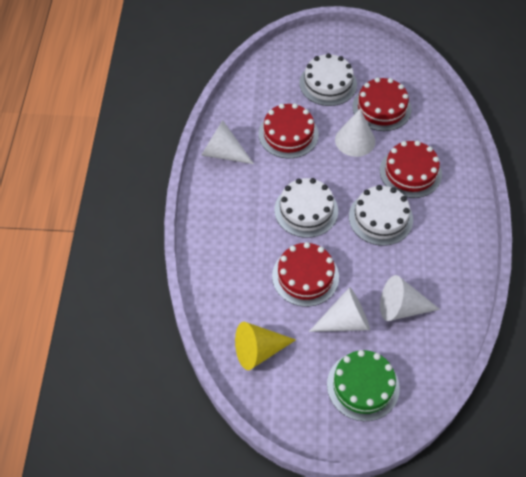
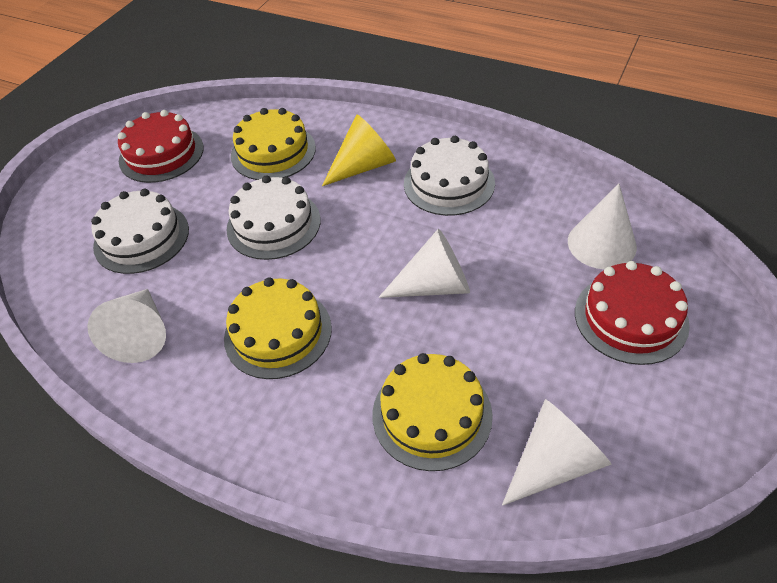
green cake: [327,350,400,421] = 1 -> none = 0
red cake: [259,103,319,158] [272,242,339,307] [352,77,411,131] [380,141,442,198] = 4 -> [118,110,204,183] [575,261,690,365] = 2
yellow cake: none = 0 -> [224,277,332,379] [231,108,316,180] [372,353,493,471] = 3

